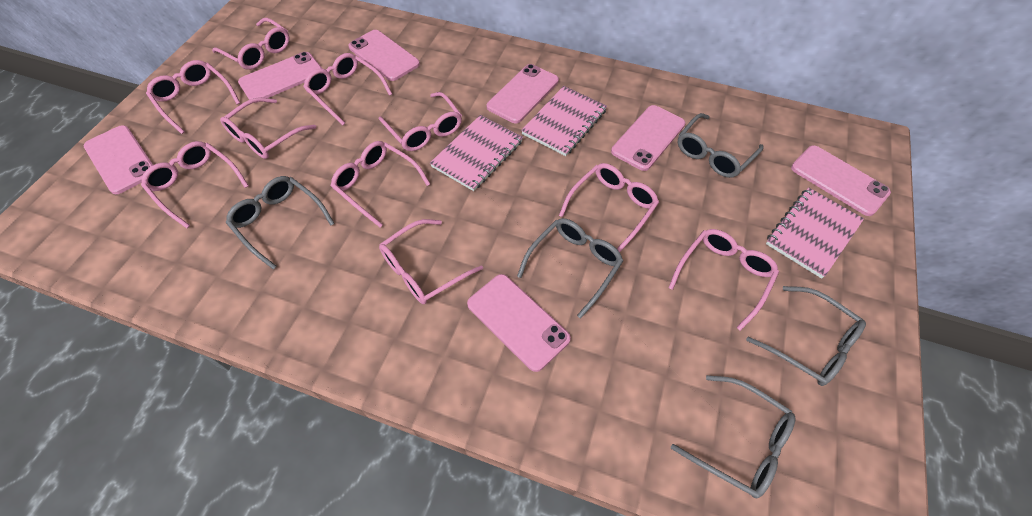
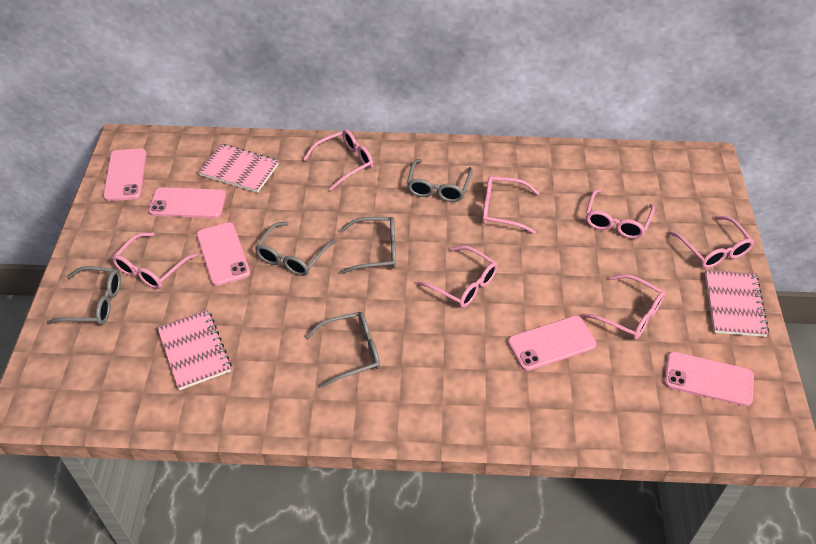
pink glasses: [141,141,249,228] [146,60,240,134] [212,18,290,70] [220,97,317,159] [303,53,392,125] [331,141,430,227] [379,92,462,151] [379,219,483,304] [559,163,659,252] [668,229,779,331] = 10 -> [112,232,197,289] [303,129,373,191] [416,246,498,308] [482,176,540,234] [582,274,665,340] [586,189,655,239] [669,216,754,268] = 7
pink phone: [84,125,153,194] [238,52,322,103] [348,30,420,81] [467,274,571,372] [487,64,559,123] [611,105,685,171] [791,145,891,216] = 7 -> [103,148,147,201] [149,187,226,218] [197,222,250,286] [508,316,597,371] [664,352,754,406] = 5

